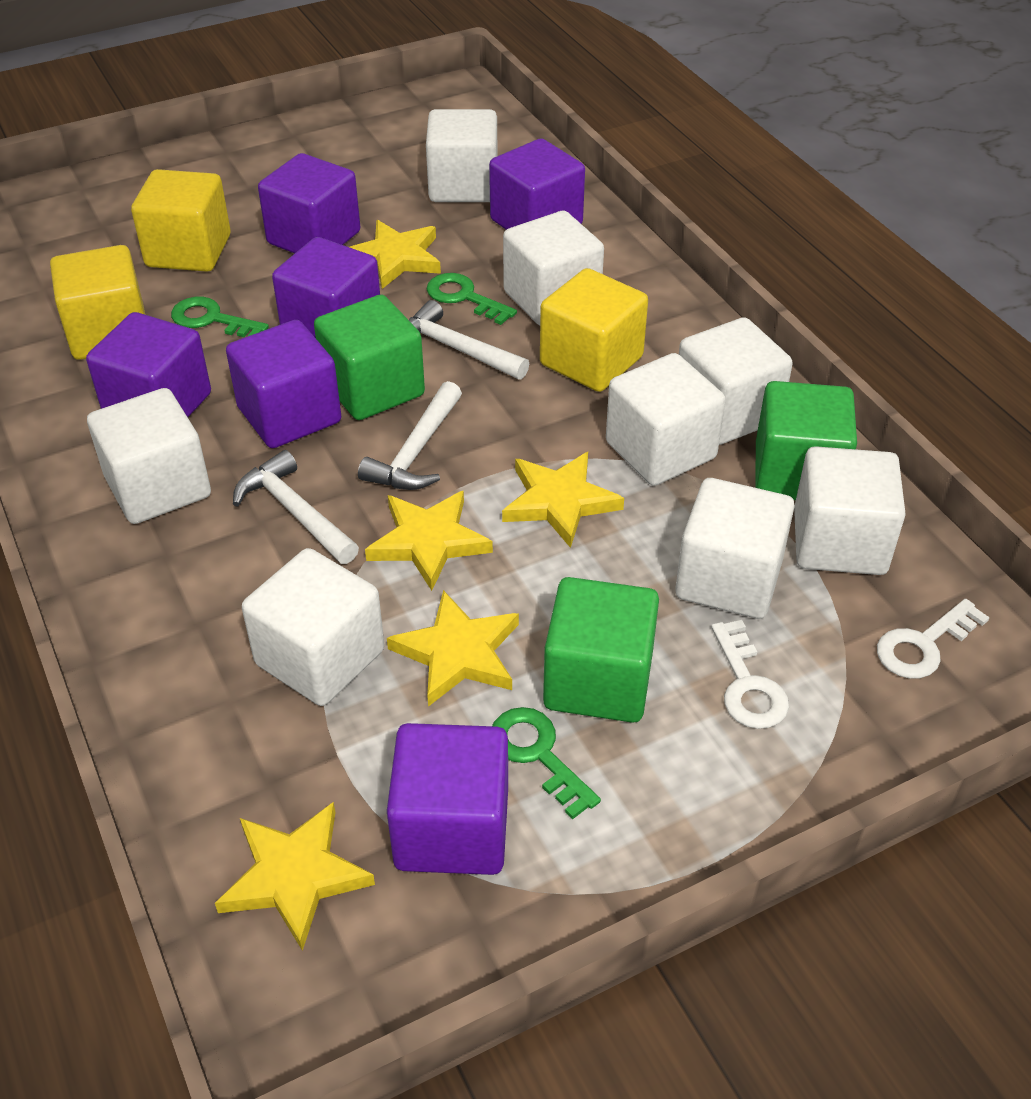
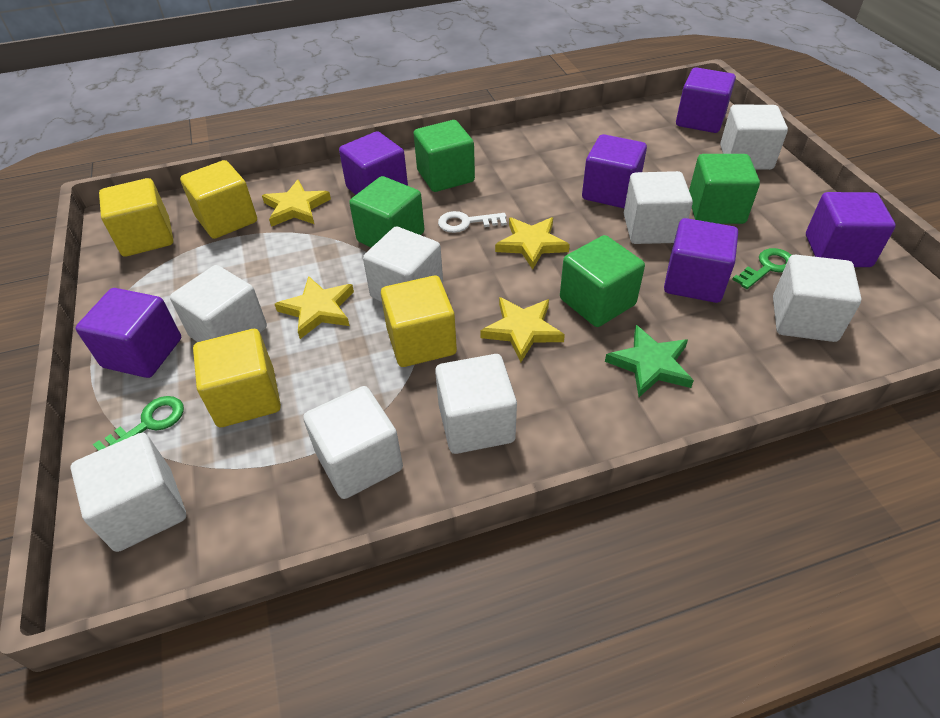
green cube: [314,295,425,420] [543,577,659,723] [756,381,857,500] = 3 -> [349,176,425,248] [414,120,475,192] [560,235,645,327] [689,154,760,224] = 4
green key: [171,297,269,337] [426,273,517,325] [492,707,601,820] = 3 -> [93,396,184,451] [732,248,791,289] = 2
green star: none = 0 -> [605,325,694,397] = 1
white hammer: [233,450,359,564] [358,381,462,490] [409,300,529,380] = 3 -> none = 0
white key: [711,620,789,729] [877,599,990,679] = 2 -> [438,211,507,233] = 1
yellow cube: [50,245,145,360] [131,169,231,272] [540,268,648,392] = 3 -> [99,178,173,257] [180,160,257,239] [193,329,281,427] [381,276,457,367] = 4
yellow star: [215,802,375,951] [350,220,441,289] [365,490,493,591] [387,590,519,707] [502,452,624,548] = 5 -> [262,180,331,227] [275,276,354,339] [480,297,565,362] [495,217,570,270] = 4

